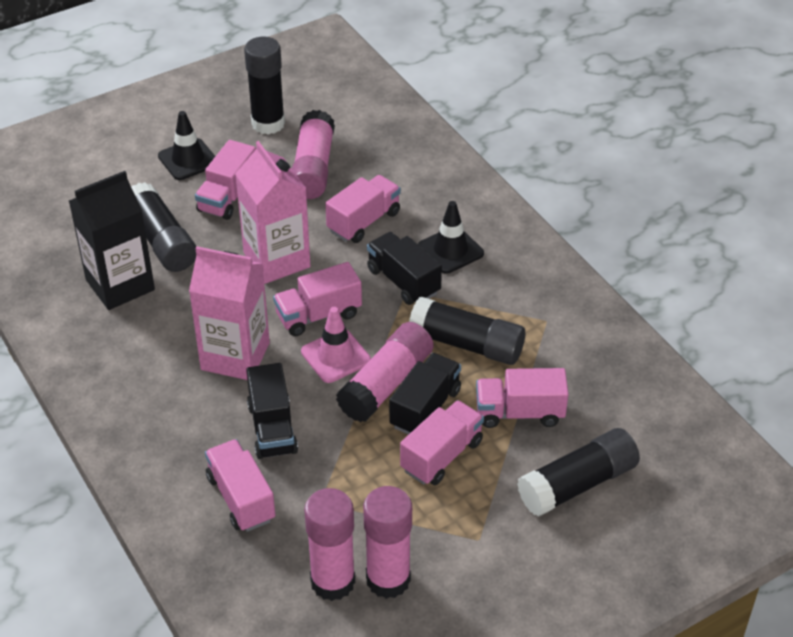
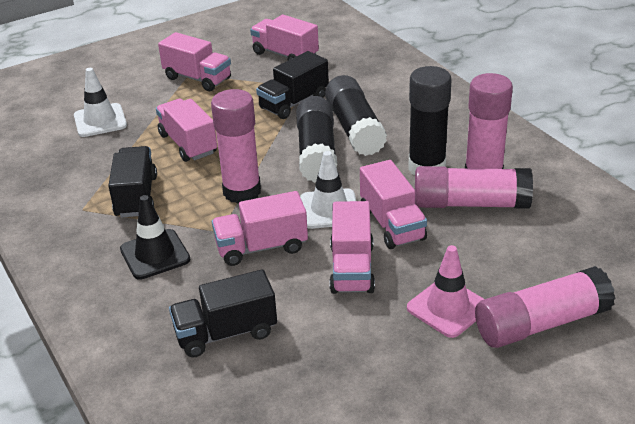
black carton: [69,171,155,310] = 1 -> none = 0
black glue stick: [131,182,197,272] [244,36,285,135] [409,297,525,365] [517,428,640,517] = 4 -> [296,96,337,183] [325,75,387,156] [409,66,452,175] = 3
black traffic cone: [158,111,215,180] [418,201,484,274] = 2 -> [120,195,191,280] = 1
pink carton: [189,246,270,380] [235,141,311,284] = 2 -> none = 0
white traffic cone: none = 0 -> [74,68,127,137] [300,151,356,229] = 2

